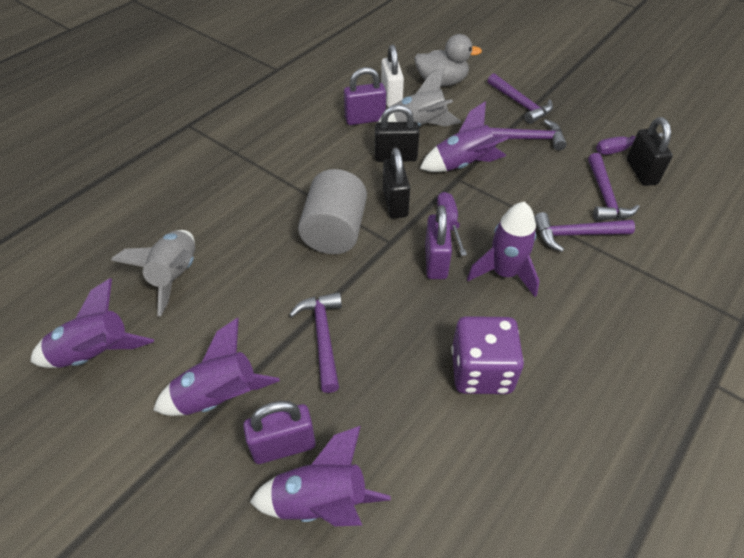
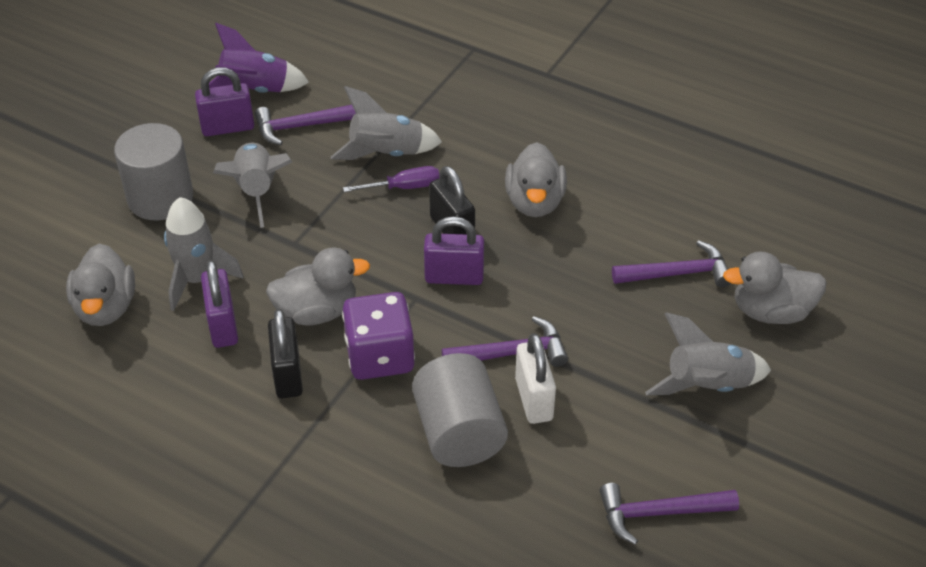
black padlock: [375,105,419,162] [383,148,410,218] [627,117,673,186] = 3 -> [268,309,303,398] [429,166,475,234] = 2
grey cylinder: [298,169,367,254] = 1 -> [114,123,193,220] [412,353,508,467] = 2
grey duck: [414,34,482,86] = 1 -> [66,243,135,326] [266,247,370,325] [505,142,567,217] [723,251,827,324] = 4
grey rocket: [111,230,195,316] [378,68,461,126] = 2 -> [164,197,244,311] [213,143,292,228] [331,86,442,160] [645,312,771,395] = 4
purple hammer: [289,292,342,393] [487,74,553,124] [490,119,567,151] [534,212,635,252] [588,153,639,221] = 5 -> [254,105,356,145] [442,317,568,367] [599,483,739,545] [612,240,731,287] = 4
purple rocket: [30,278,154,368] [153,318,280,416] [250,426,391,526] [420,101,508,172] [467,202,539,297] = 5 -> [209,23,309,93] = 1
purple screwdriver: [437,192,467,256] [596,133,663,155] = 2 -> [343,166,439,192] = 1

